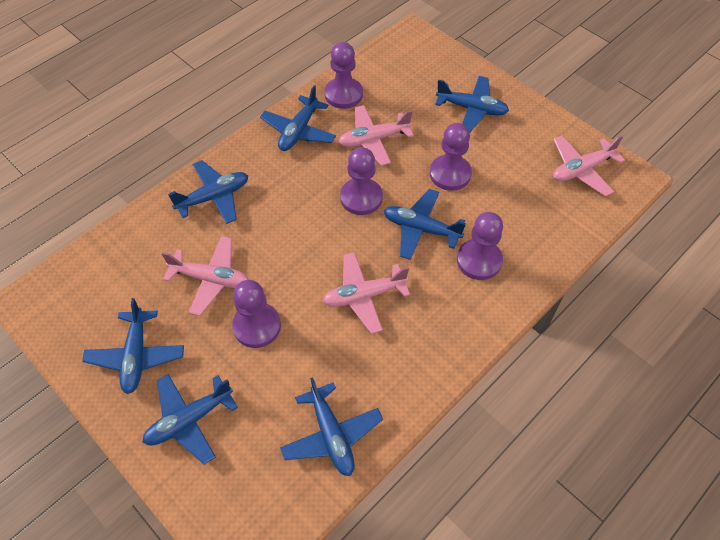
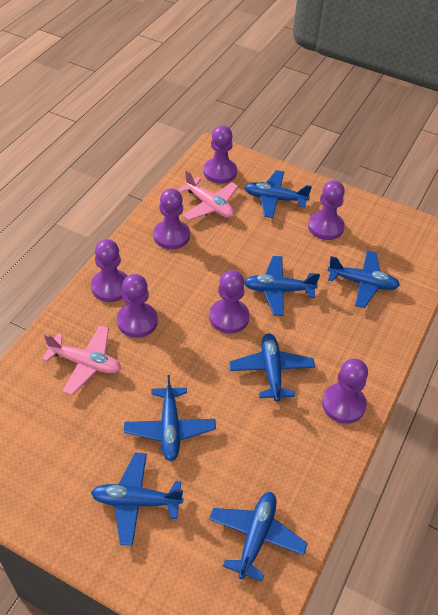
pink plane: [161,236,249,316] [322,252,410,334] [339,105,414,166] [553,135,625,196] = 4 -> [42,325,121,395] [178,170,238,220] = 2
purple pawn: [232,280,281,348] [325,42,363,109] [340,147,383,215] [430,123,472,191] [457,212,503,280] = 5 -> [91,239,128,302] [117,274,158,338] [153,188,190,249] [204,125,237,184] [209,270,250,334] [308,180,345,240] [322,359,368,424] = 7

